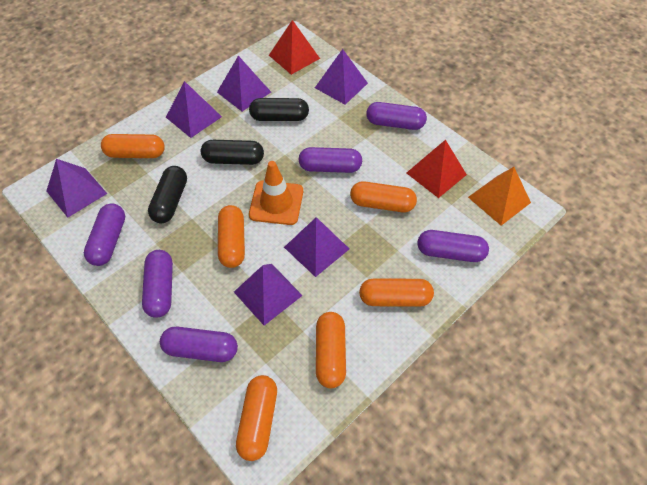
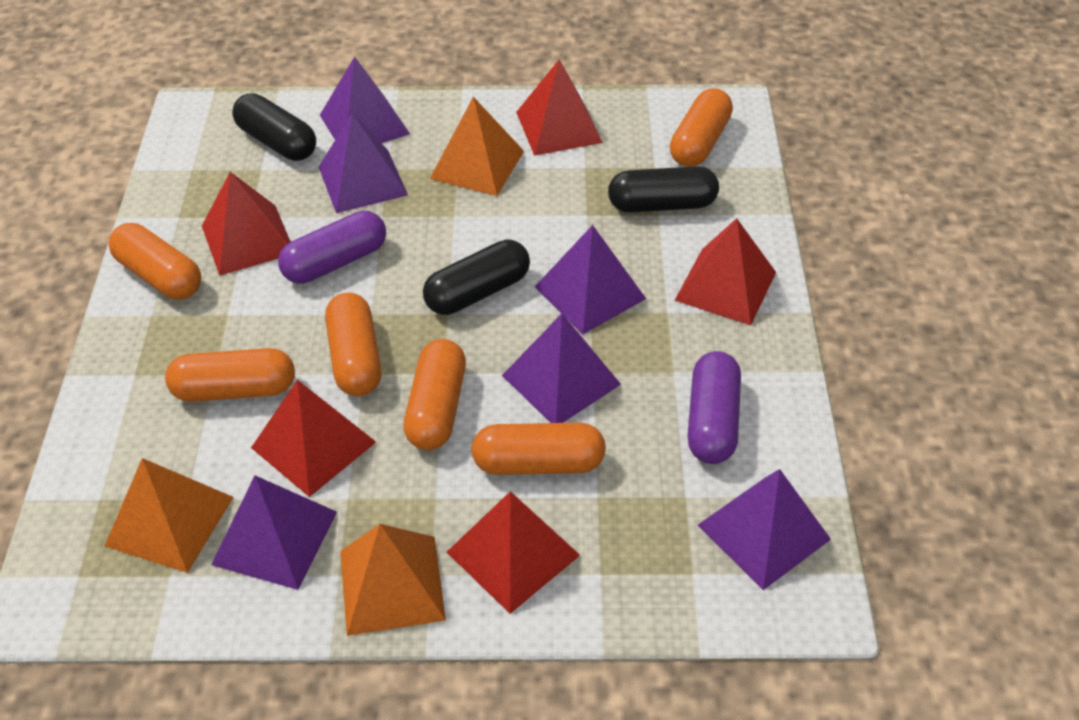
orange pyramid: [468,167,531,226] = 1 -> [105,458,233,573] [340,524,446,636] [430,97,524,196] = 3
orange traffic cone: [249,161,303,225] = 1 -> none = 0
purple capsule: [84,203,125,266] [142,250,173,318] [160,327,238,362] [299,147,362,173] [366,102,427,130] [418,230,489,262] = 6 -> [278,210,386,284] [688,351,741,464] = 2
red pyramid: [269,20,320,75] [407,140,467,198] = 2 -> [202,172,291,276] [251,380,376,497] [447,491,580,614] [516,59,603,156] [674,218,776,325] = 5

